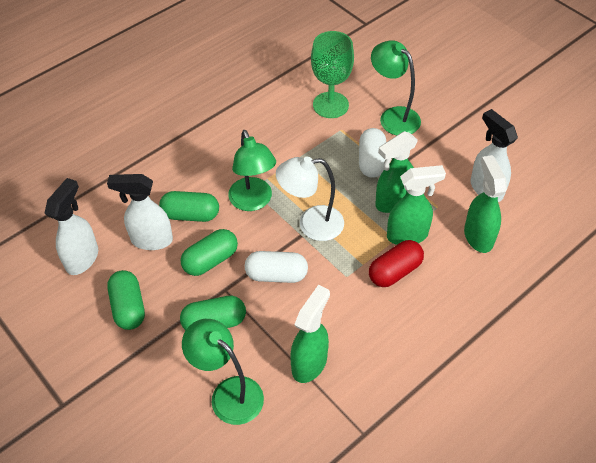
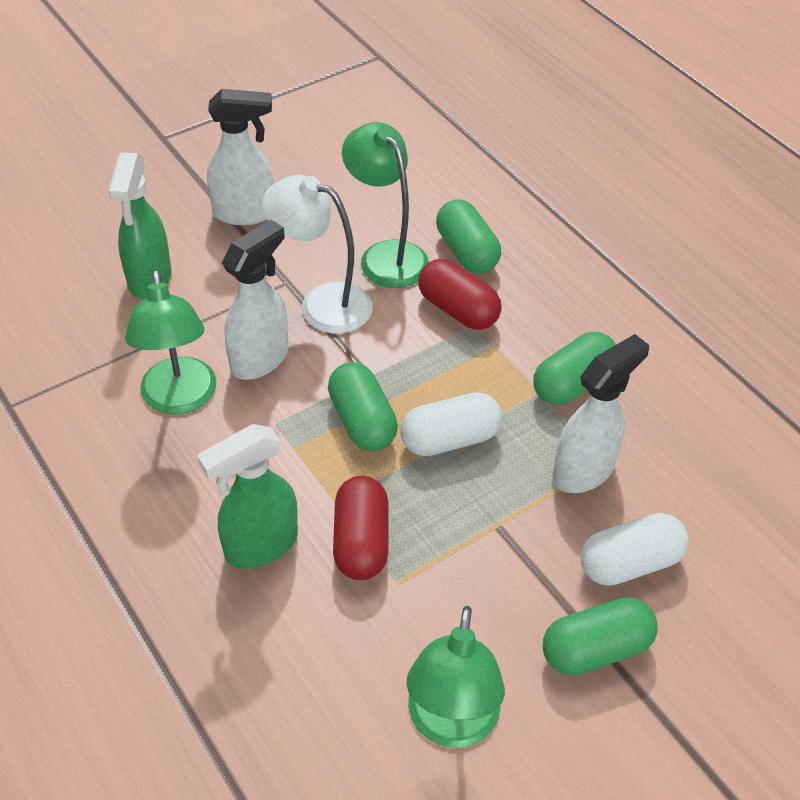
green goblet: [311,31,354,118] = 1 -> none = 0
green spray bottle: [290,285,330,383] [375,131,418,213] [387,165,446,245] [464,155,507,253] = 4 -> [108,152,171,299] [197,424,298,569] = 2
red capsule: [369,240,424,287] = 1 -> [333,476,388,580] [418,259,502,330] = 2

